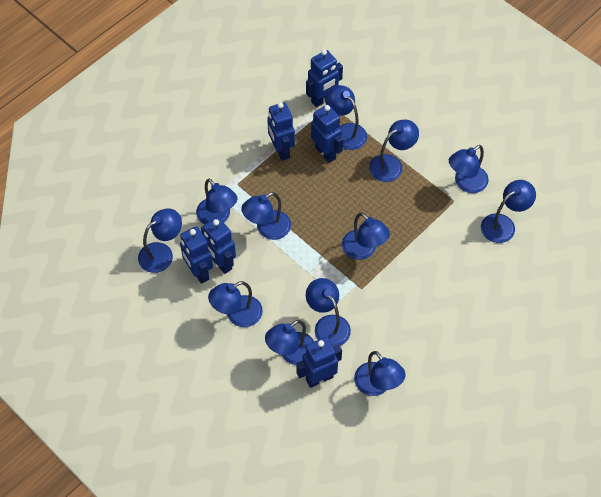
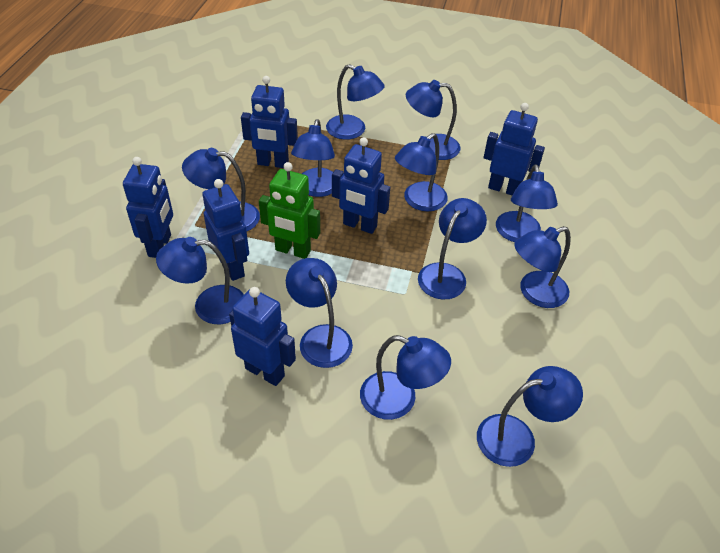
green robot: none = 0 -> [259,162,320,259] = 1

